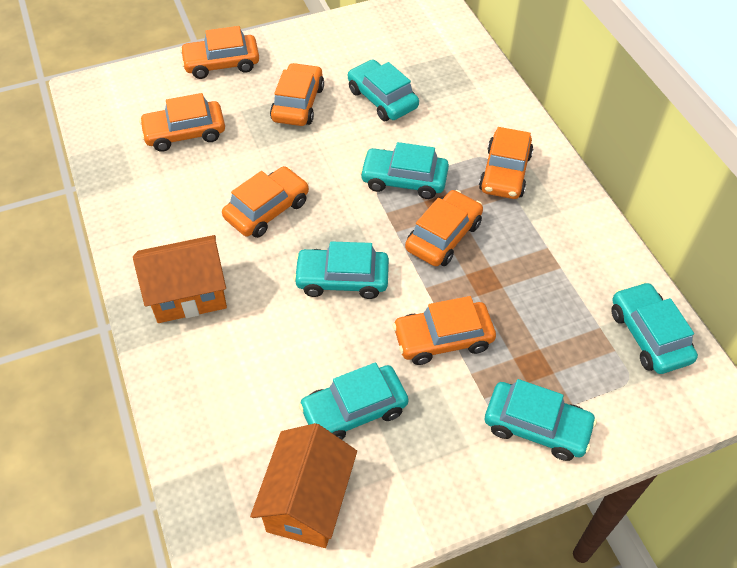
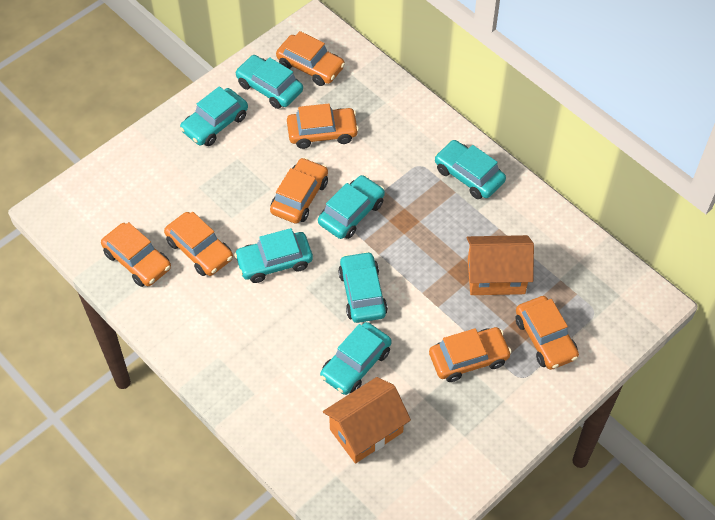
turquoise car: [293,241,389,299] [299,362,408,440] [348,59,419,121] [360,142,449,199] [485,379,597,461] [611,282,698,374] = 6 -> [180,86,248,146] [234,228,313,283] [235,55,303,109] [318,175,385,239] [320,322,391,395] [338,251,388,323] [435,140,506,199] = 7

